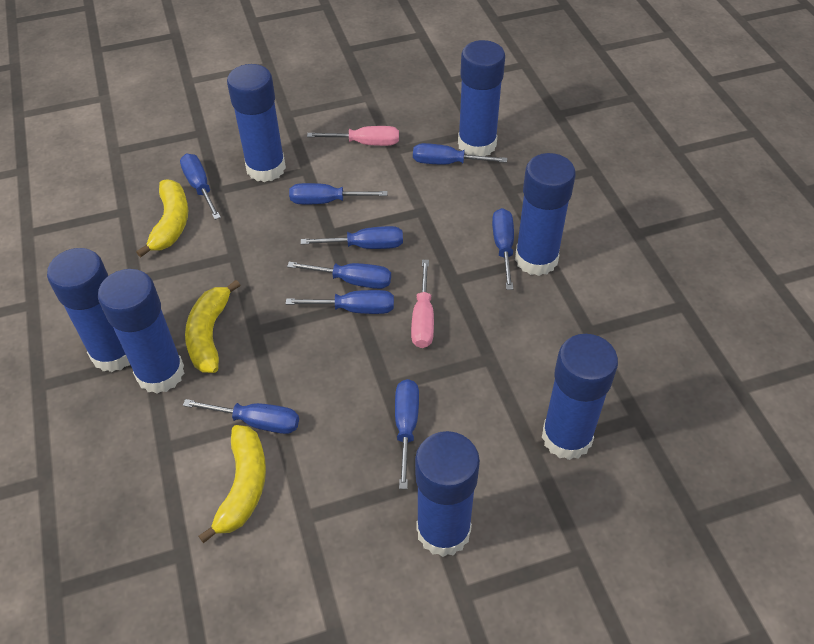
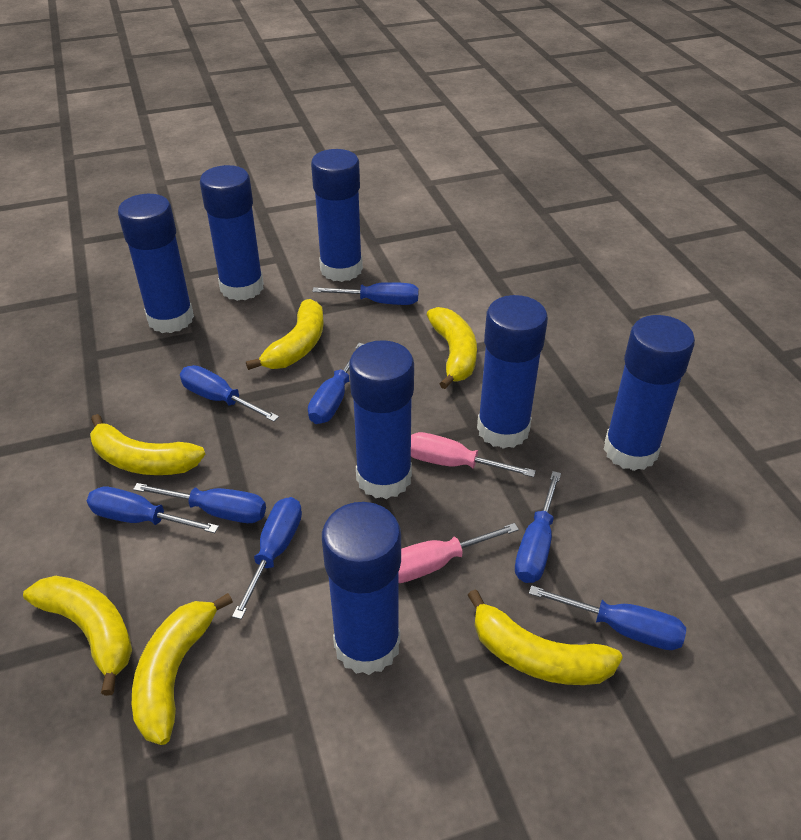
blue screwdriver: [180,154,221,220] [183,399,299,434] [286,290,394,314] [287,262,391,289] [289,183,388,204] [301,226,403,249] [395,379,419,489] [413,143,507,165] [492,208,514,290] = 9 -> [87,486,219,533] [133,483,266,523] [180,365,279,422] [232,497,302,619] [308,343,364,424] [312,282,419,305] [515,471,561,583] [529,585,686,650] = 8
yellow banana: [136,179,188,257] [185,280,240,373] [198,425,266,543] = 3 -> [23,576,132,696] [90,414,206,475] [132,593,233,745] [246,299,324,370] [427,307,477,389] [468,589,623,685] = 6

